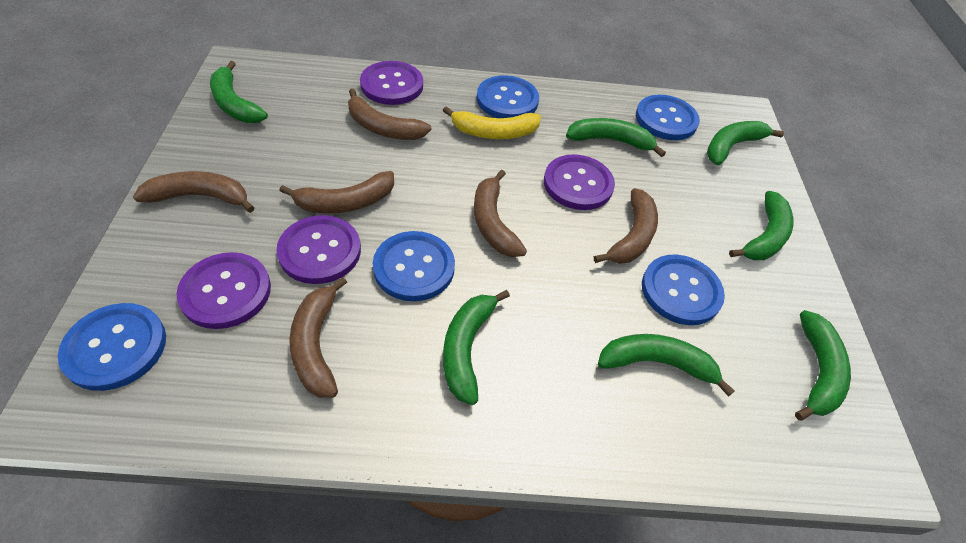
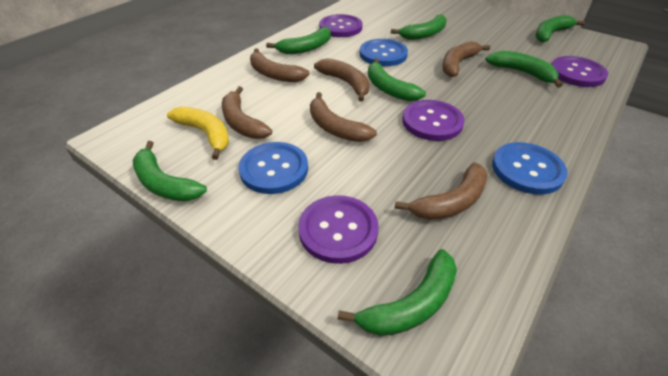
blue button: [58,303,166,391] [373,231,455,301] [477,75,539,118] [636,95,700,140] [642,255,725,325] = 5 -> [238,142,308,194] [360,39,408,66] [492,142,568,195] = 3

